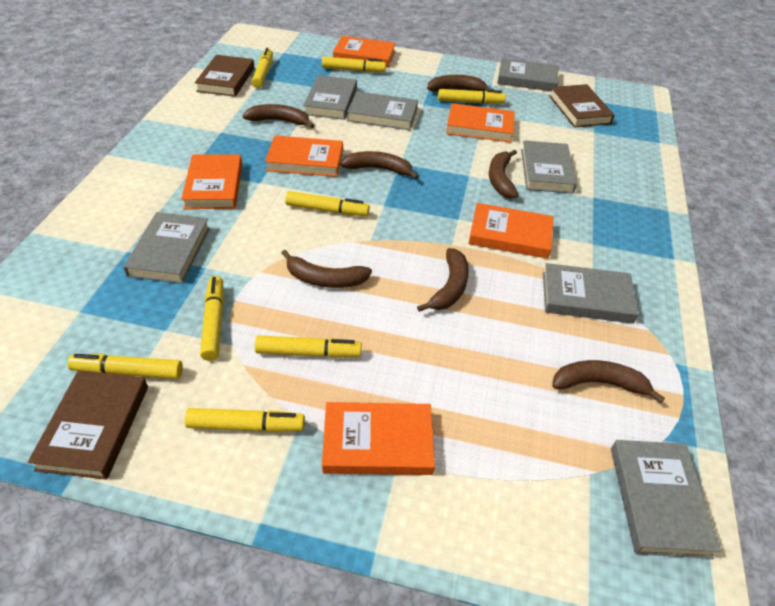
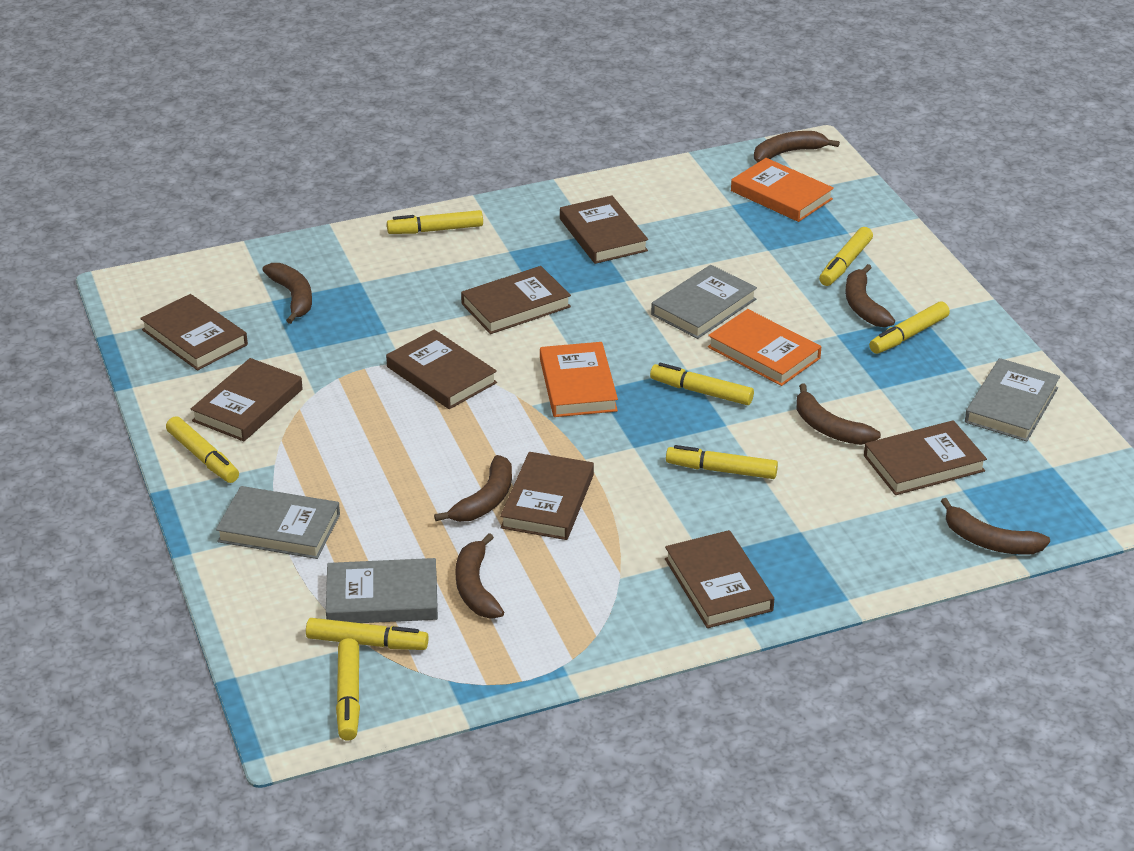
brown book: [28,370,148,480] [195,55,255,97] [549,84,615,128] = 3 -> [140,294,248,370] [190,358,303,441] [386,330,497,409] [461,266,571,334] [500,452,594,540] [560,195,648,264] [665,530,774,628] [864,420,987,495] = 8
grey book: [123,212,210,284] [303,75,357,120] [347,91,418,130] [497,58,558,91] [521,140,577,194] [543,263,639,324] [611,440,721,559] = 7 -> [216,486,340,559] [326,558,438,623] [651,265,757,339] [965,358,1060,442] = 4
orange book: [181,154,242,209] [265,135,343,177] [322,402,435,475] [333,36,396,68] [446,103,515,143] [468,203,554,259] = 6 -> [540,342,618,417] [708,309,821,386] [731,158,834,222] = 3

